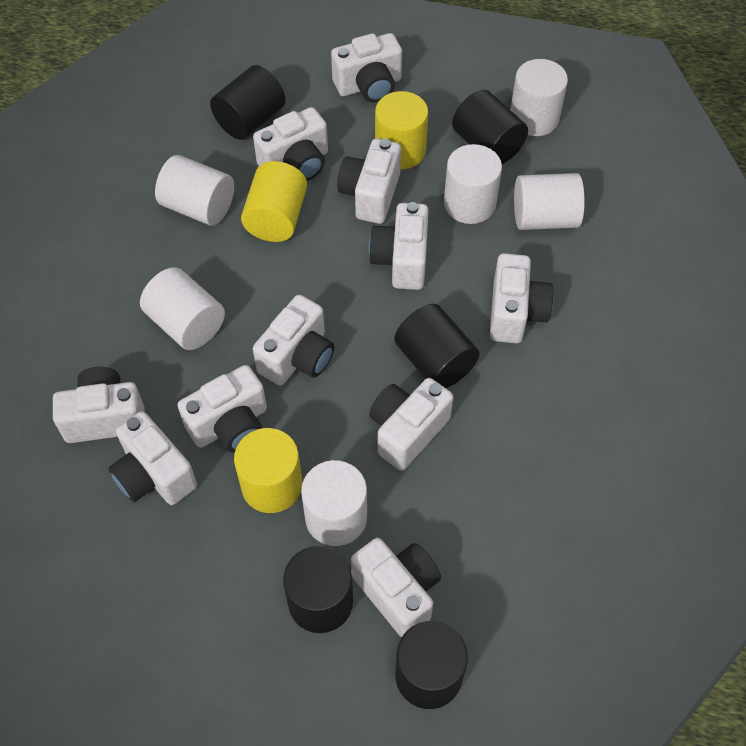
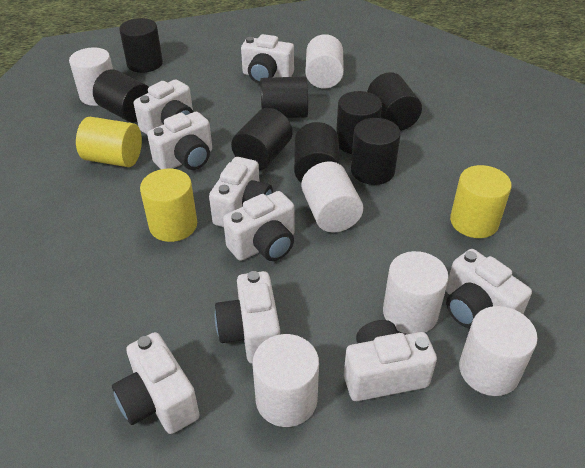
black cylinder: [210,65,286,140] [283,546,353,633] [394,304,480,388] [395,621,468,709] [452,90,528,164] = 5 -> [93,69,149,123] [119,18,163,73] [231,108,292,170] [260,76,308,118] [294,122,340,183] [336,91,382,154] [351,118,401,185] [367,72,422,131] = 8
white camera: [53,367,145,443] [108,411,197,505] [177,365,267,452] [253,107,328,181] [253,295,334,386] [331,33,402,102] [337,139,401,224] [351,538,441,637] [369,202,429,290] [369,378,453,471] [490,253,554,343] = 11 -> [112,332,200,434] [134,79,193,134] [147,112,212,170] [209,157,273,227] [215,271,280,364] [223,191,294,261] [241,34,294,84] [344,320,437,401] [446,249,532,328] = 9

